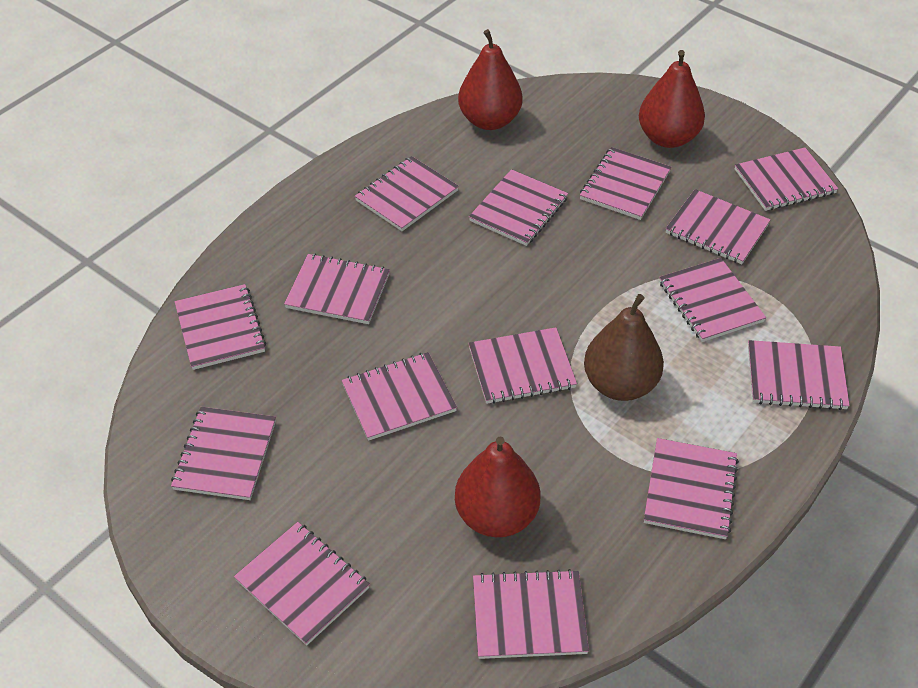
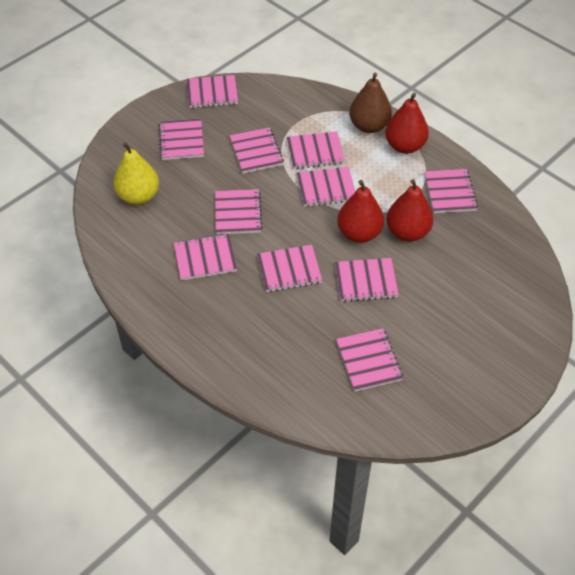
pink notebook: [171,407,276,500] [175,284,266,370] [234,522,370,645] [284,253,390,324] [341,352,457,441] [355,156,459,231] [468,327,577,404] [469,169,568,246] [473,569,589,659] [580,147,671,220] [644,438,739,539] [659,258,766,342] [666,189,771,264] [735,148,838,211] [748,340,850,410] = 15 -> [159,119,204,160] [174,233,237,281] [186,75,238,108] [215,189,263,235] [230,127,284,173] [257,245,323,292] [287,131,345,169] [297,167,355,207] [335,258,399,302] [336,328,403,391] [424,169,478,213] = 11
yellow pear: none = 0 -> [113,142,159,205] = 1

